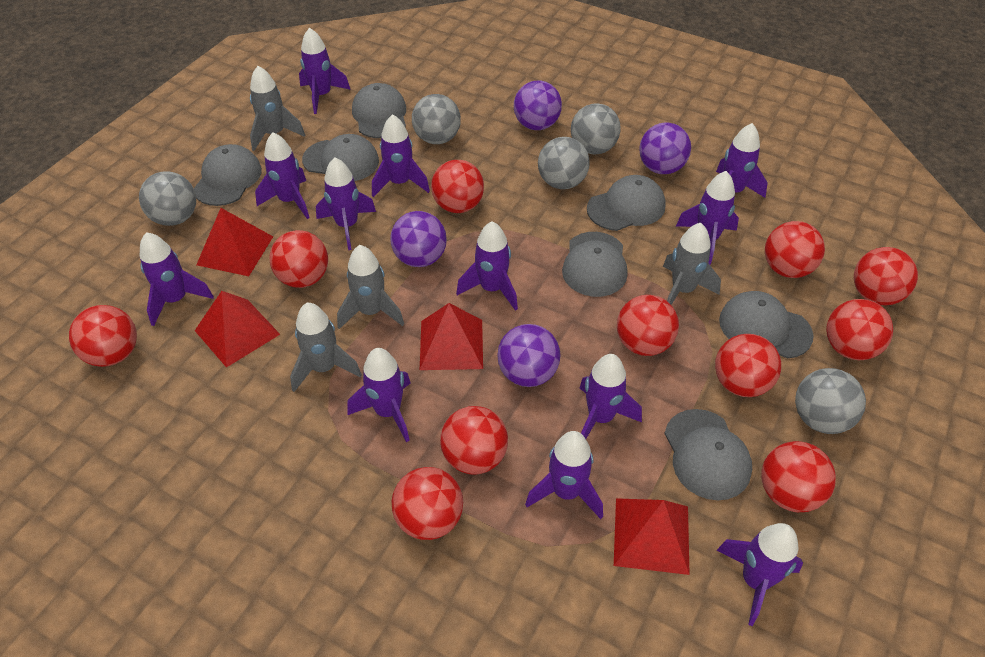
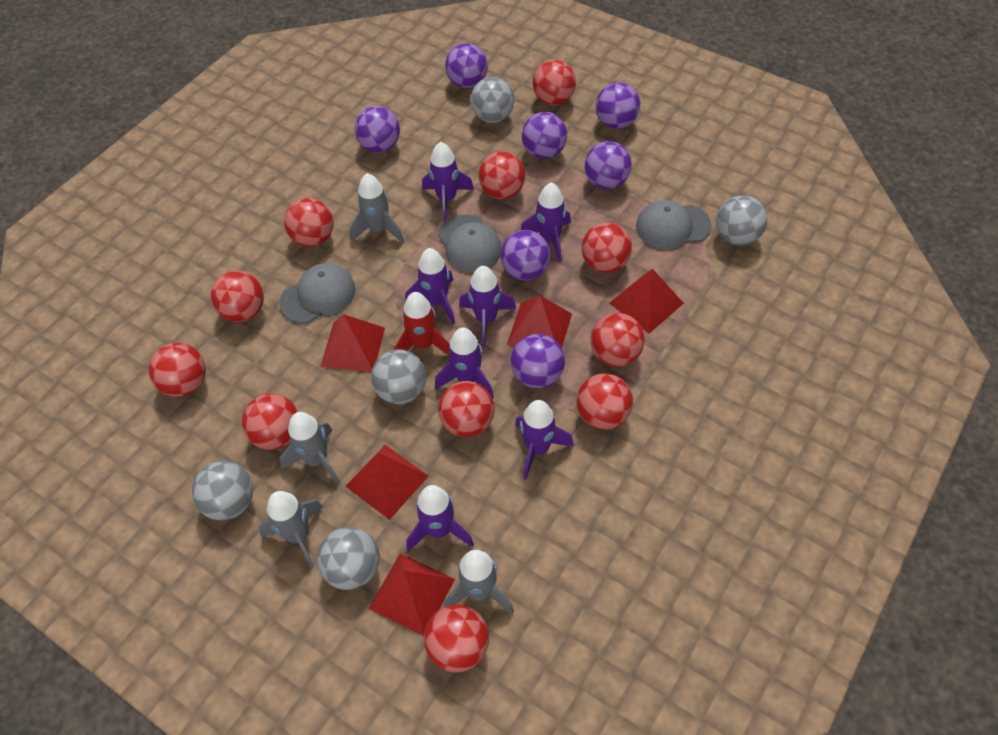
grey cap: [194,144,262,206] [302,134,379,181] [352,83,406,138] [562,232,627,297] [587,175,666,231] [664,409,752,500] [719,291,814,358] = 7 -> [279,263,356,323] [438,215,502,272] [636,200,712,249] = 3
purple ball: [390,211,447,267] [497,324,561,387] [514,80,562,130] [639,123,691,174] = 4 -> [355,106,400,153] [445,43,488,88] [500,230,551,281] [511,334,565,388] [522,112,567,159] [585,141,632,189] [596,82,640,129] = 7
purple rocket: [140,232,214,326] [255,132,310,219] [299,27,351,114] [316,157,376,250] [348,348,411,442] [372,114,430,197] [456,221,518,311] [525,431,603,519] [580,354,642,439] [676,171,739,265] [716,123,767,198] [717,523,803,626] = 12 -> [405,248,455,324] [406,485,474,552] [422,142,474,222] [435,328,494,399] [459,266,516,347] [515,400,574,480] [521,183,571,262] = 7
red pyramid: [195,291,280,368] [197,208,273,276] [420,303,483,370] [614,498,690,575] = 4 -> [320,314,385,372] [346,445,429,520] [369,554,455,636] [507,296,572,348] [609,269,684,334] = 5
red rocket: none = 0 -> [394,292,450,355] = 1

